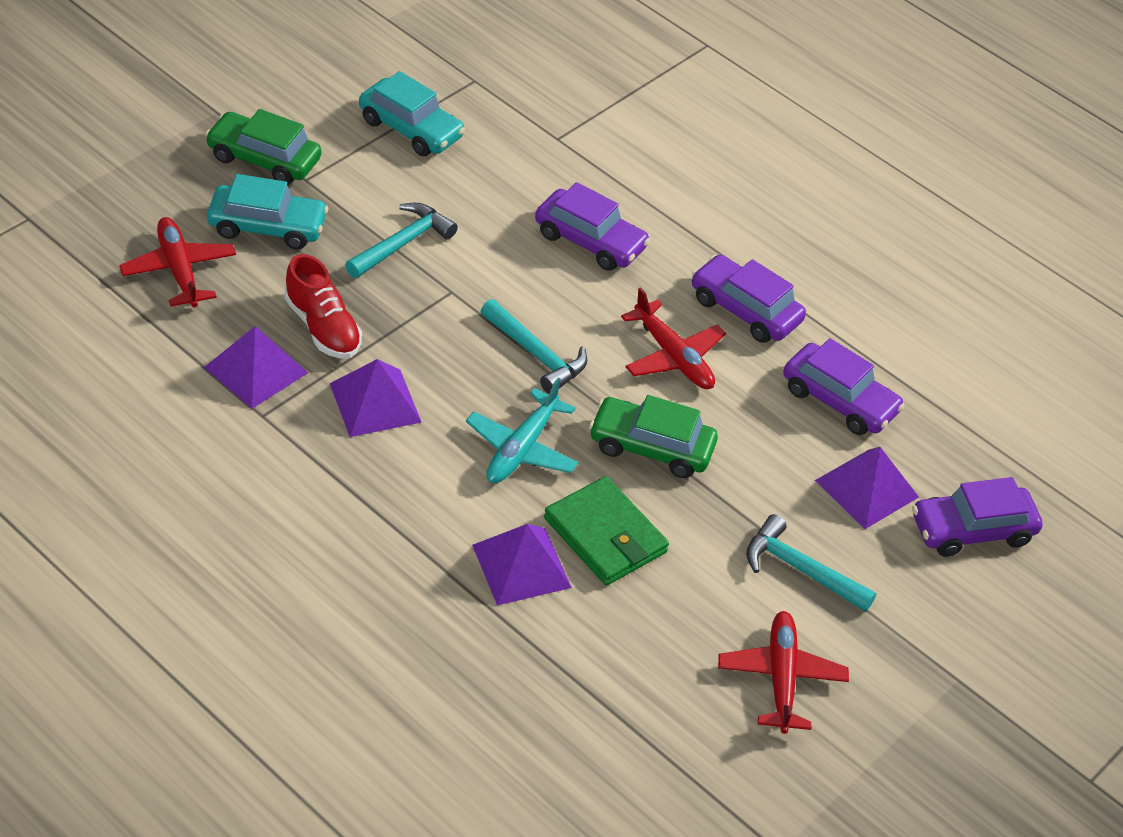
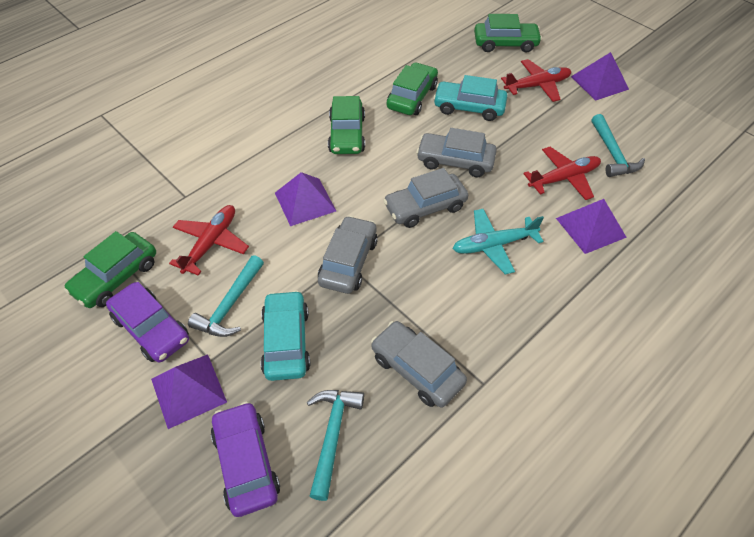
green car: [205,109,321,185] [589,395,718,478] = 2 -> [64,231,156,308] [328,96,365,154] [387,62,438,115] [474,14,542,53] = 4
green wallet: [544,476,669,585] = 1 -> none = 0
grey car: none = 0 -> [318,216,378,294] [371,321,467,408] [383,168,468,228] [416,128,497,177] = 4
purple car: [535,182,650,271] [692,255,806,343] [783,338,905,435] [912,477,1043,557] = 4 -> [106,282,189,363] [211,401,280,517] = 2
red shoe: [284,254,362,359] = 1 -> none = 0

